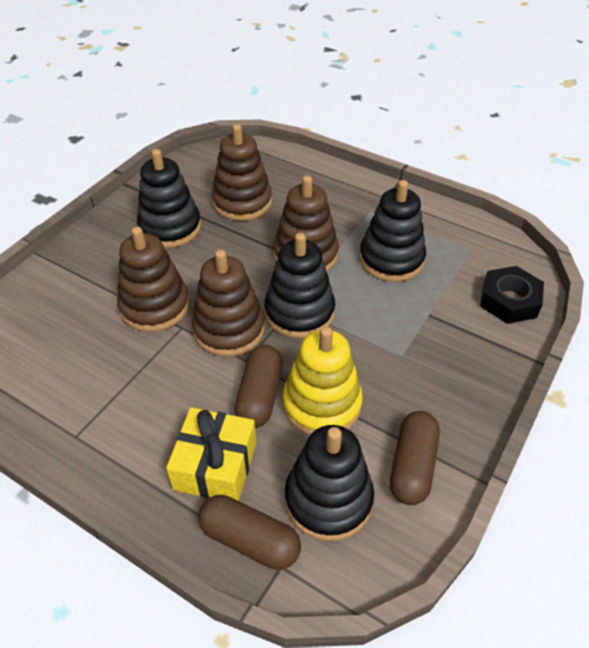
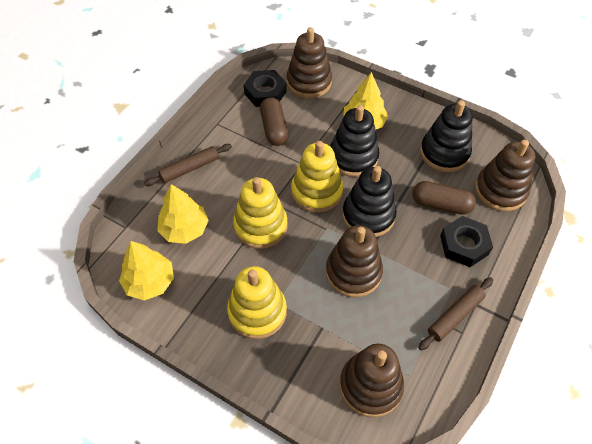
black nut: [480,266,544,324] = 1 -> [244,70,287,107] [440,216,493,267] = 2
black stacking toy: [137,149,201,248] [264,233,335,339] [285,425,374,541] [359,180,426,282] = 4 -> [330,105,379,177] [342,166,397,237] [420,100,473,172] = 3
brown capsule: [198,495,301,570] [234,345,283,428] [389,411,440,505] = 3 -> [260,97,289,146] [412,181,476,215] = 2
brown rolling pin: none = 0 -> [144,144,232,186] [418,277,493,350] = 2
yellow gift: [166,407,256,501] = 1 -> none = 0
yellow stacking toy: [283,326,363,435] = 1 -> [227,266,287,339] [233,177,287,249] [291,141,344,213] = 3
yellow tree: none = 0 -> [119,241,174,301] [157,184,209,244] [343,72,388,130] = 3

